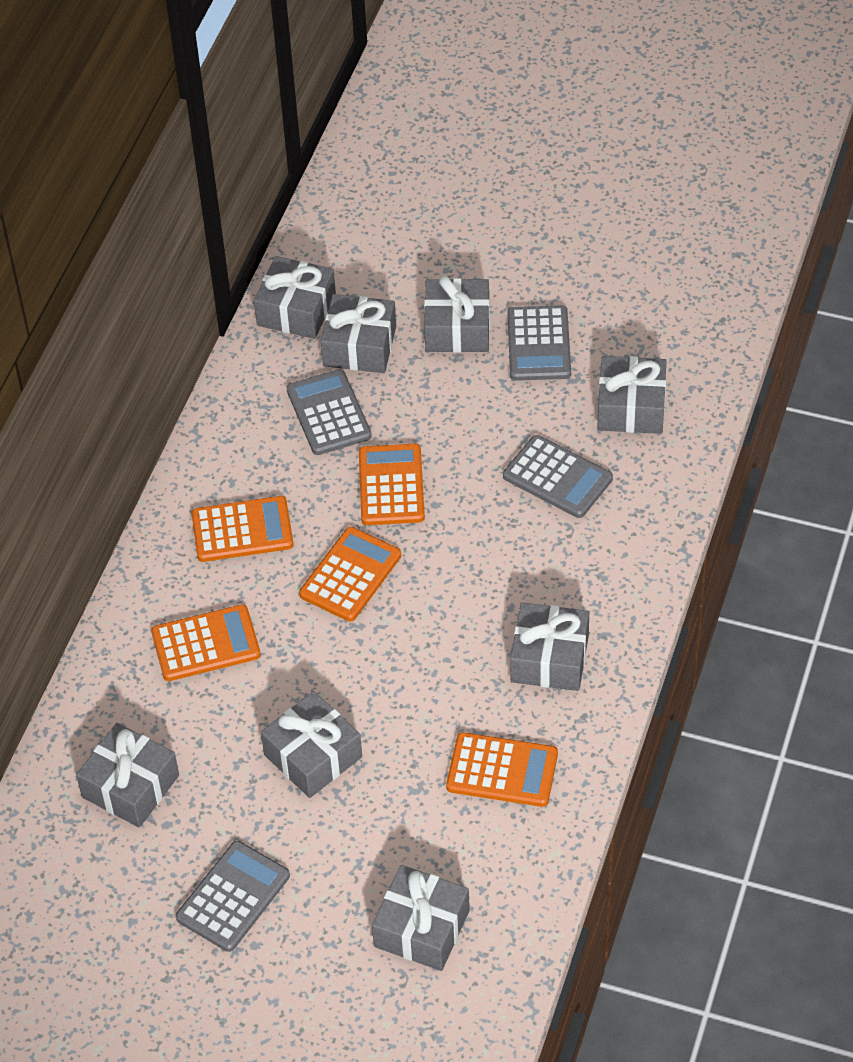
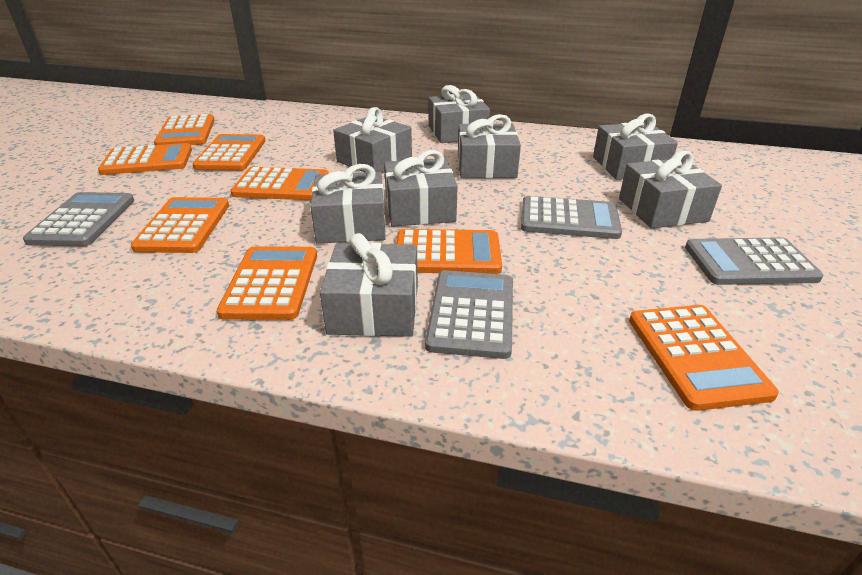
orange calculator: [151,604,261,681] [191,496,294,562] [299,527,401,622] [359,444,425,525] [446,732,558,807] = 5 -> [98,143,192,175] [130,197,229,253] [154,114,215,145] [192,134,266,171] [217,246,317,320] [230,167,329,200] [396,229,502,274] [629,305,779,411] = 8

